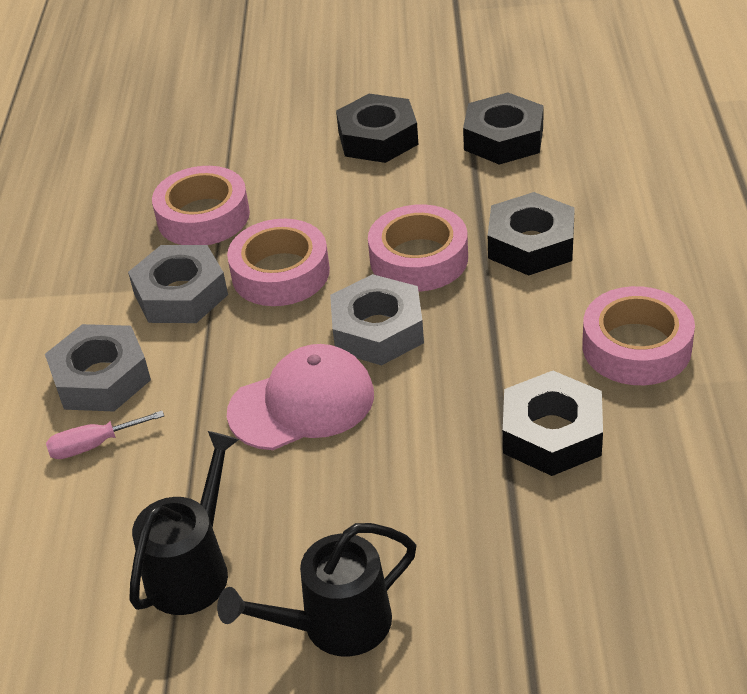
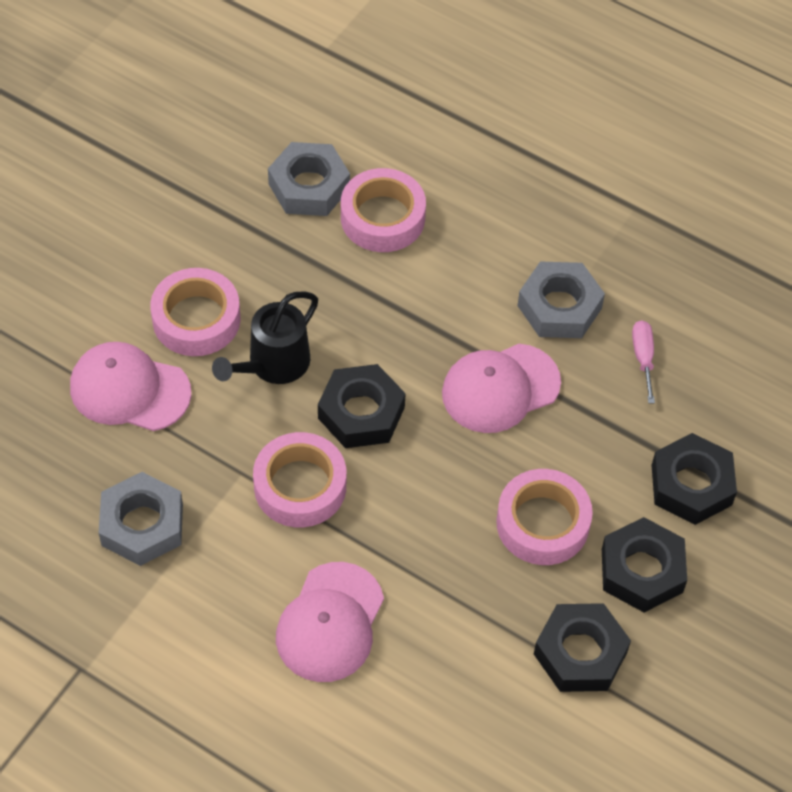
black watering can: [129,431,239,615] [217,523,417,657] = 2 -> [212,291,318,384] = 1
pink cap: [227,344,374,450] = 1 -> [70,342,191,431] [276,562,384,682] [442,344,561,433] = 3

